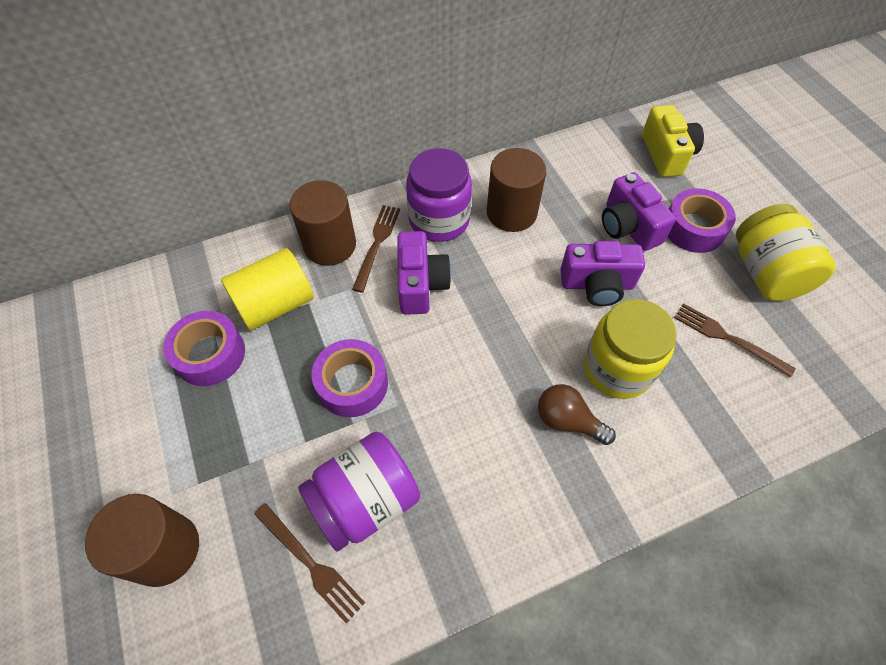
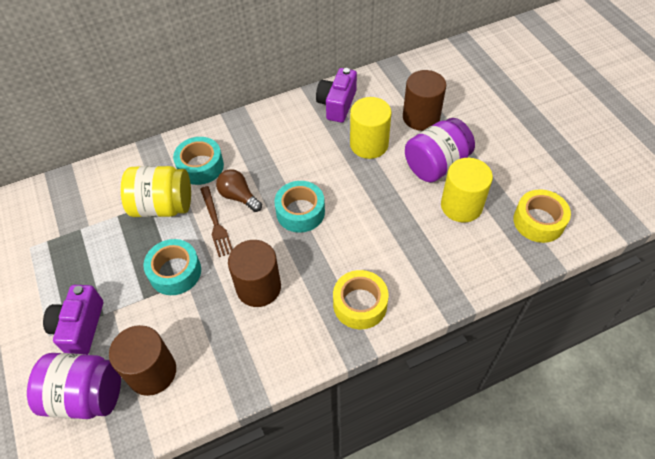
brown fork: [254,503,365,624] [352,205,400,293] [674,303,796,378] = 3 -> [200,186,233,257] = 1
purple camera: [397,231,451,315] [560,241,645,306] [602,172,676,251] = 3 -> [43,285,103,355] [316,68,357,123] = 2
purple tape: [163,311,245,386] [312,339,388,417] [667,188,736,253] = 3 -> none = 0
turquoise tape: none = 0 -> [143,239,201,295] [173,137,224,185] [274,181,325,233] = 3
yellow camera: [642,105,704,177] = 1 -> none = 0
yellow cylinder: [221,248,314,331] = 1 -> [350,97,392,159] [441,158,493,223] = 2
yellow jar: [584,299,677,399] [736,204,836,301] = 2 -> [121,166,191,217] = 1
yellow tape: none = 0 -> [333,270,389,329] [513,189,571,243] = 2

